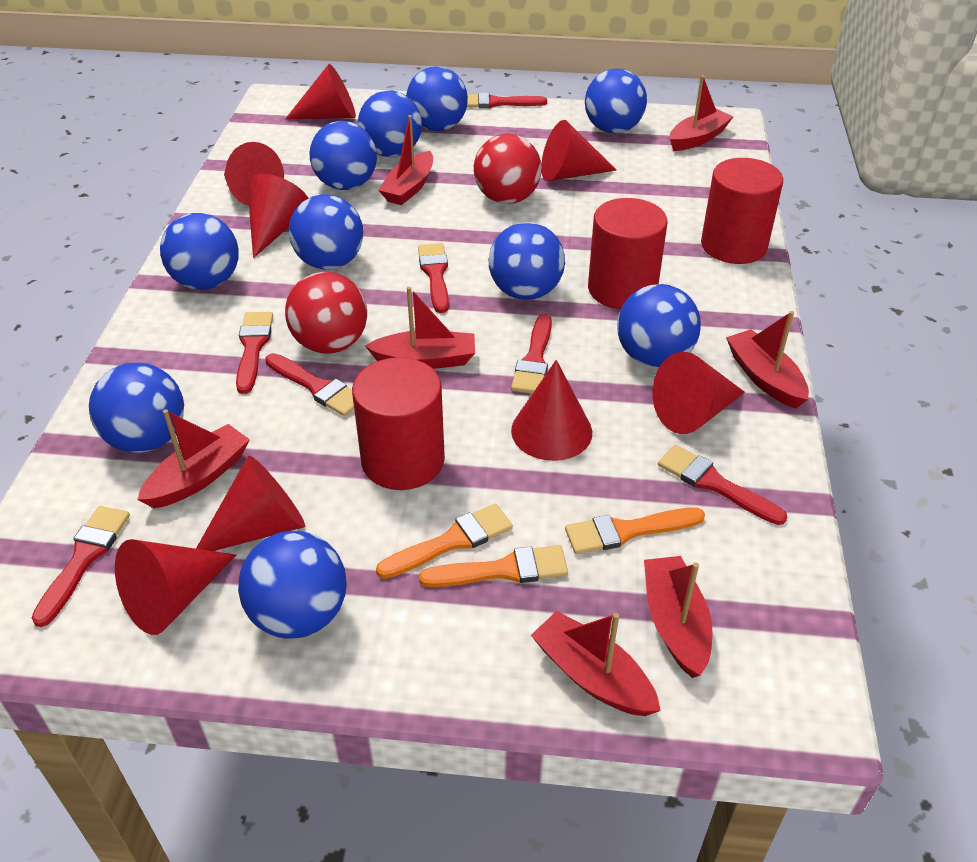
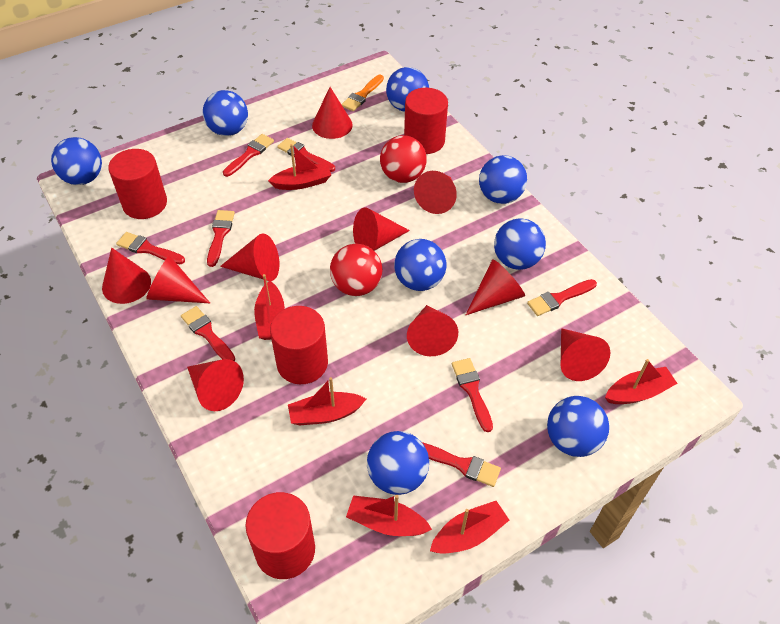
blue ball: [89,363,184,453] [160,213,239,290] [238,531,347,639] [289,194,363,270] [309,121,377,190] [358,90,422,157] [406,66,468,131] [489,222,565,300] [585,69,647,134] [617,284,701,367] = 10 -> [51,137,102,185] [203,90,248,136] [367,431,429,495] [386,67,429,112] [394,239,446,291] [479,155,527,204] [494,218,546,270] [547,396,609,457] = 8
orange brush: [376,504,513,579] [419,545,568,587] [565,507,705,554] = 3 -> [341,74,384,111] = 1
red boat: [137,409,250,508] [365,287,475,369] [378,115,433,205] [531,611,661,716] [644,556,713,678] [670,75,733,151] [726,311,809,409] = 7 -> [254,274,285,340] [268,144,331,190] [288,377,366,426] [346,495,432,536] [430,501,509,554] [605,359,678,404] = 6
red brush: [31,506,130,627] [236,312,273,394] [265,353,354,416] [418,243,449,313] [467,93,547,108] [511,314,552,394] [658,445,787,525] = 7 -> [116,232,185,264] [181,306,235,361] [207,210,235,267] [223,134,274,177] [277,138,335,172] [422,442,501,487] [452,358,493,432] [527,279,597,316] = 8
red cone: [115,539,236,635] [196,456,305,551] [224,142,284,206] [247,174,308,258] [285,64,356,119] [511,360,592,461] [541,120,617,181] [652,352,745,434] = 8 -> [102,248,151,304] [146,256,210,303] [187,359,244,411] [220,233,279,281] [312,87,353,139] [353,207,410,251] [407,305,458,356] [414,171,457,214] [466,259,525,315] [561,328,610,381] = 10
red cylinder: [352,357,445,490] [588,198,667,309] [701,158,783,264] = 3 -> [108,149,167,219] [246,492,315,579] [270,306,328,384] [404,88,448,154] = 4

